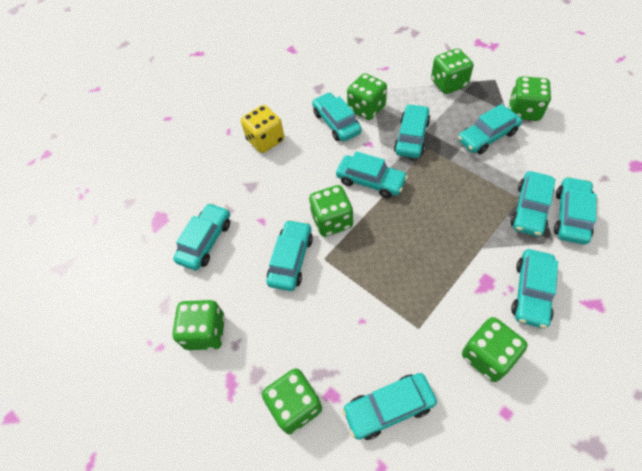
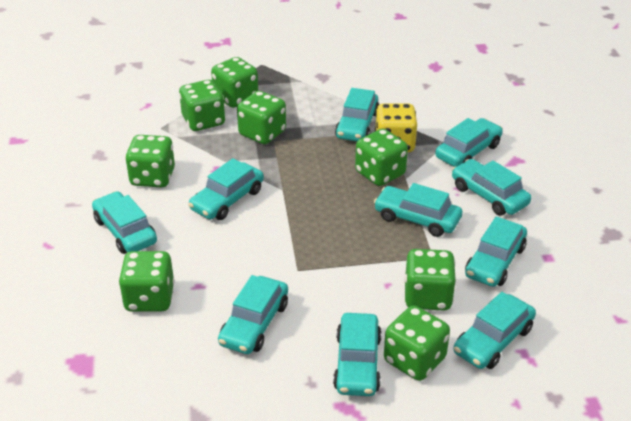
green dice: [172,300,225,350] [262,369,322,434] [309,185,353,237] [347,73,387,120] [431,48,473,94] [462,317,527,382] [509,76,551,121] = 7 -> [119,251,175,312] [125,135,175,187] [179,80,225,131] [211,57,258,108] [237,91,286,144] [355,129,408,186] [384,306,450,381] [404,249,456,310] = 8

